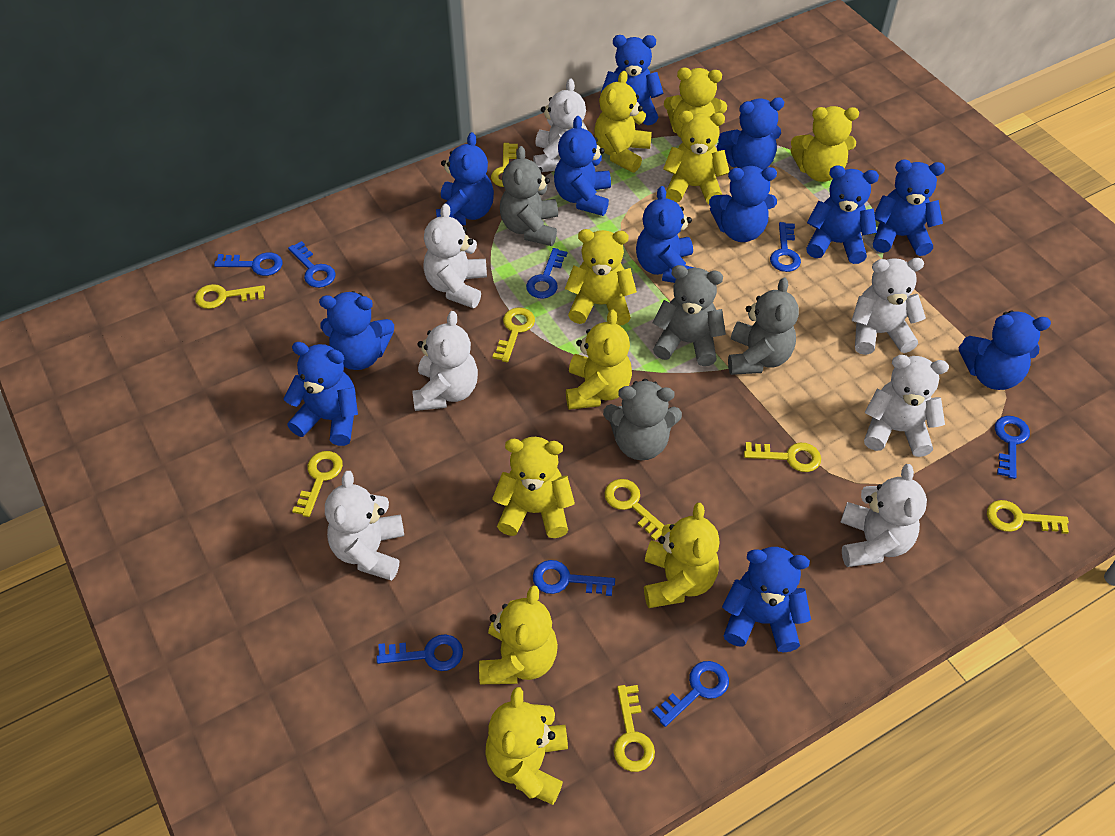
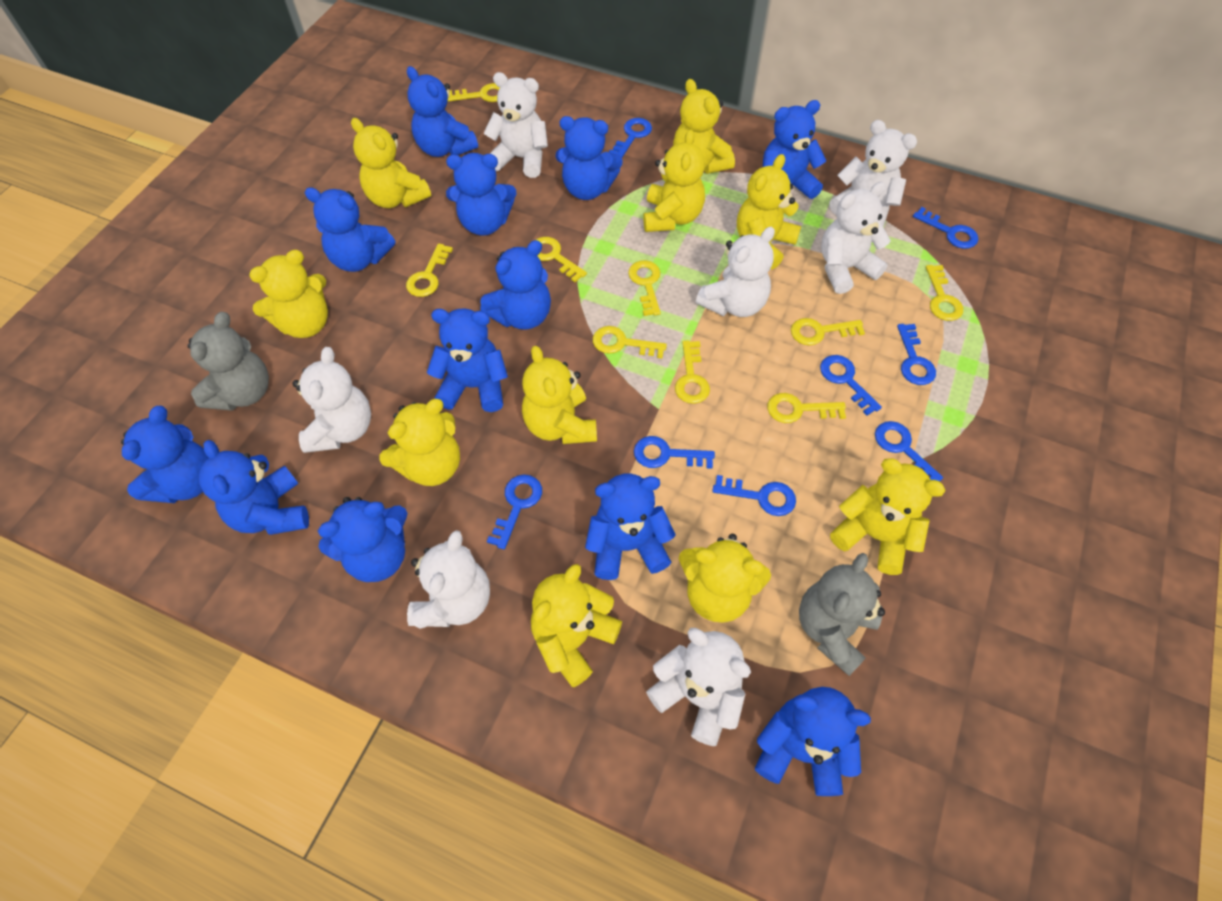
grey teddy bear: [500,146,558,246] [603,379,682,460] [652,265,726,366] [728,277,799,375] = 4 -> [188,312,269,411] [799,553,885,676] = 2
yellow key: [195,284,265,309] [292,451,343,517] [491,143,518,187] [492,307,535,362] [604,479,664,541] [614,685,655,772] [744,442,821,472] [987,500,1069,534] = 8 -> [406,243,453,297] [448,83,500,102] [536,237,587,282] [593,326,667,359] [628,260,661,316] [675,340,710,404] [767,393,846,423] [791,318,865,345] [926,265,963,321] = 9

